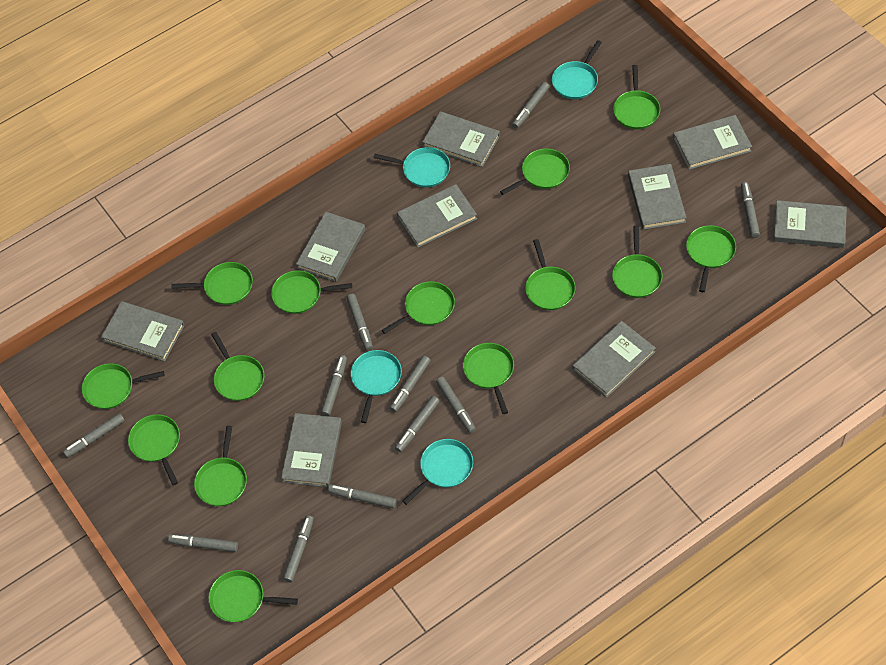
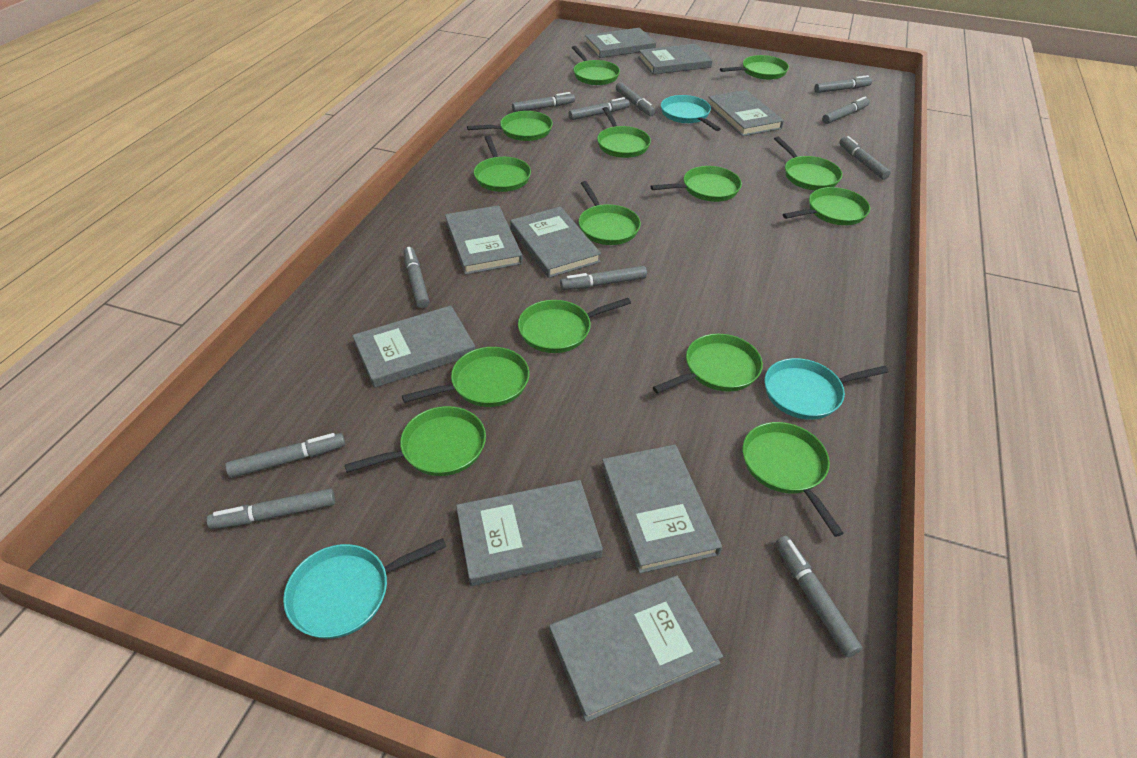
turquoise pan: [351,350,402,423] [374,147,450,187] [402,439,473,505] [552,40,602,99] = 4 -> [283,538,446,639] [661,95,721,131] [765,358,889,420] = 3

